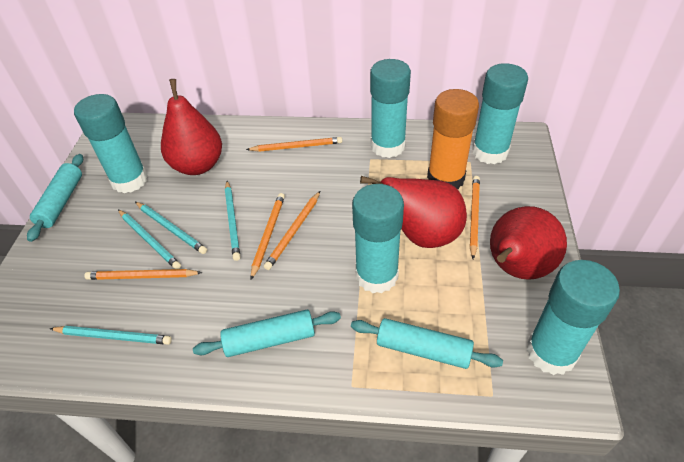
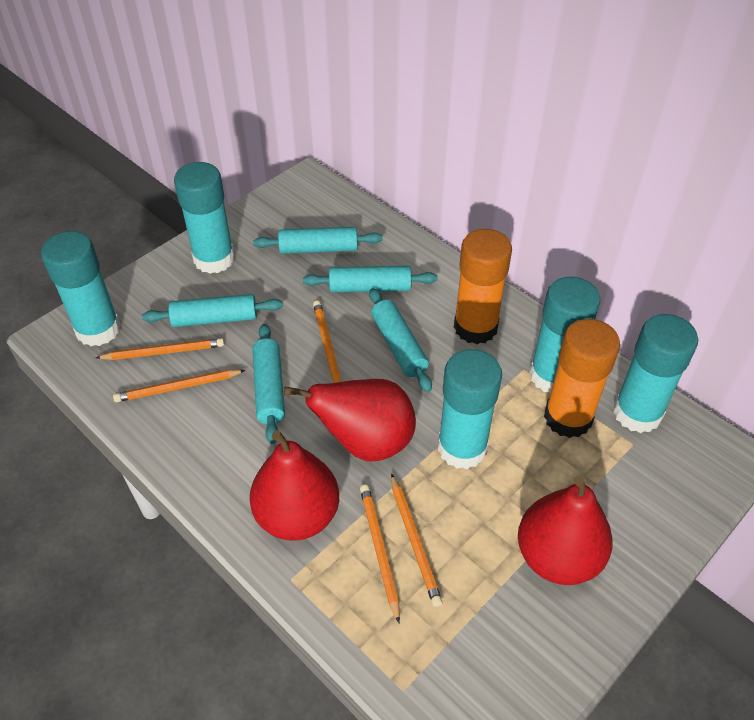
orange glue stick: [427,89,479,189] = 1 -> [454,229,512,344] [544,319,620,438] = 2
turquoise pencil: [50,326,172,345] [118,209,181,269] [135,202,207,254] [225,181,240,261] = 4 -> none = 0
turquoise rolling pin: [27,154,83,242] [193,310,341,357] [351,318,503,369] = 3 -> [142,294,283,327] [252,324,285,444] [253,227,383,254] [303,266,437,292] [369,288,432,392] = 5

